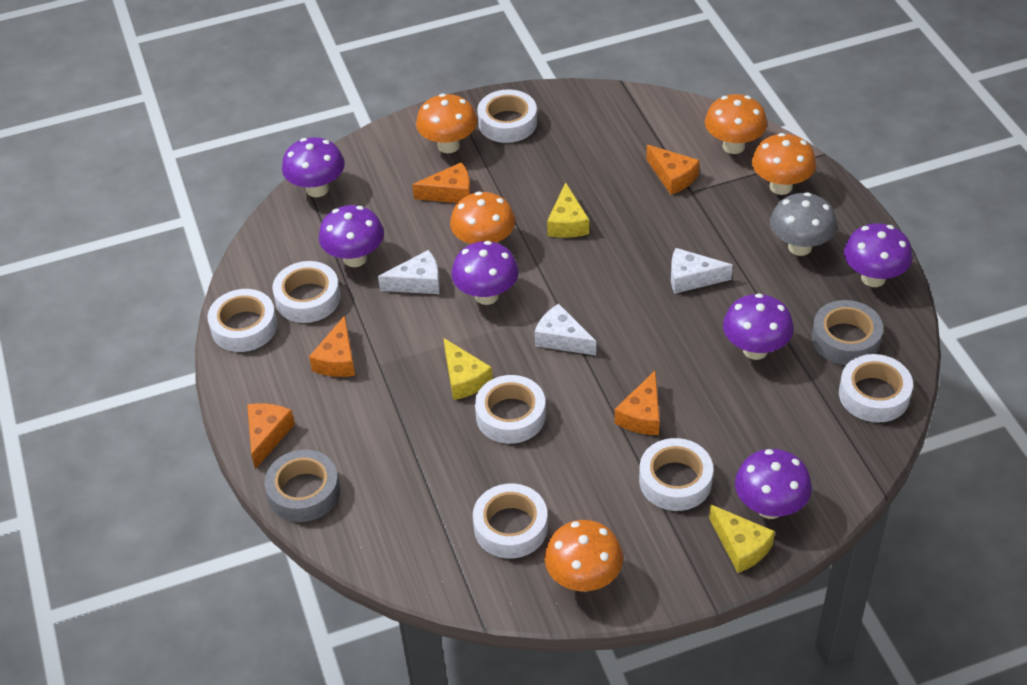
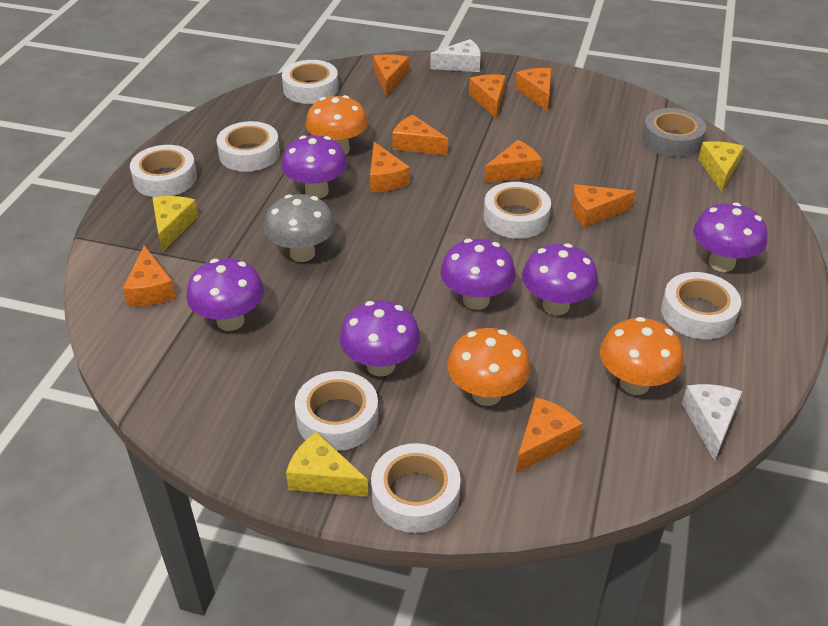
grey tape: [265,449,340,522] [812,300,883,365] = 2 -> [642,108,706,157] = 1
orange cheese: [247,403,295,469] [309,315,355,377] [412,162,471,203] [615,371,660,435] [646,145,700,195] = 5 -> [123,246,176,306] [370,142,410,192] [373,54,409,97] [392,114,448,155] [469,75,506,118] [484,140,542,183] [515,68,551,111] [516,397,583,473] [572,184,635,228] = 9
orange mushroom: [416,94,477,153] [450,191,515,244] [544,520,623,592] [705,94,767,154] [752,133,816,195] = 5 -> [306,95,368,155] [447,328,531,406] [600,317,684,395] = 3
white cheese: [378,250,440,294] [534,304,596,355] [671,248,733,294] = 3 -> [430,39,481,72] [682,384,742,461] = 2

